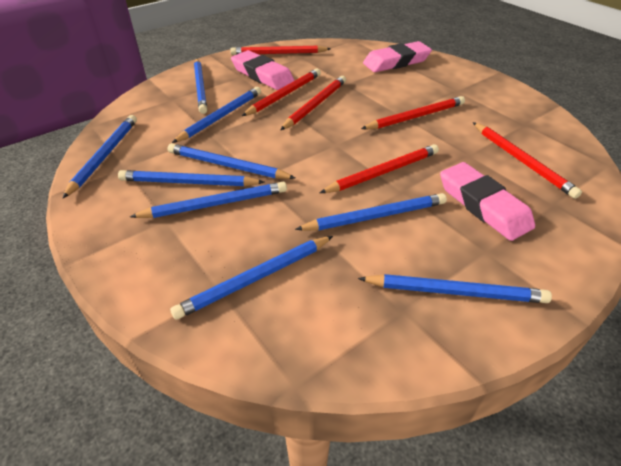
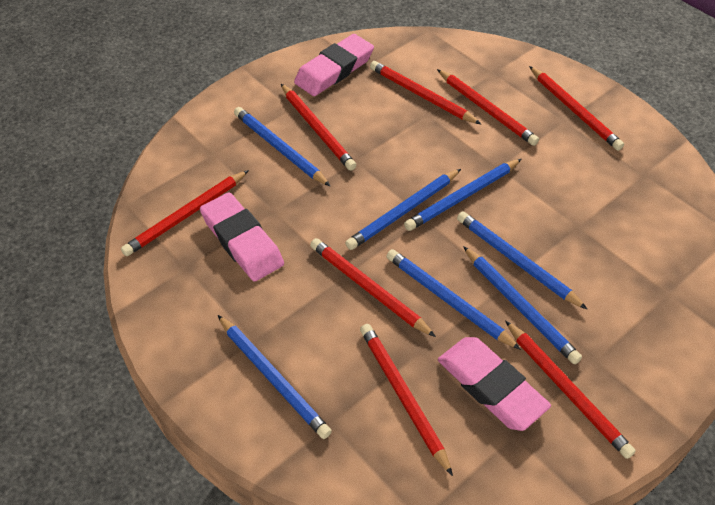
blue pencil: [62,115,137,199] [118,170,265,186] [130,182,287,218] [168,143,295,179] [170,236,333,320] [172,87,261,143] [194,59,207,114] [295,193,447,230] [358,274,552,303] = 9 -> [218,315,332,439] [234,107,331,187] [345,169,461,250] [386,249,521,350] [404,159,522,231] [457,211,587,309] [463,246,582,364] = 7
red pencil: [230,45,331,55] [242,69,321,116] [280,76,346,130] [320,144,439,193] [361,96,465,130] [473,122,582,199] = 6 -> [121,170,249,256] [281,84,357,171] [310,238,436,337] [360,324,453,476] [370,61,481,124] [437,69,539,146] [505,320,635,459] [529,66,624,151] = 8

